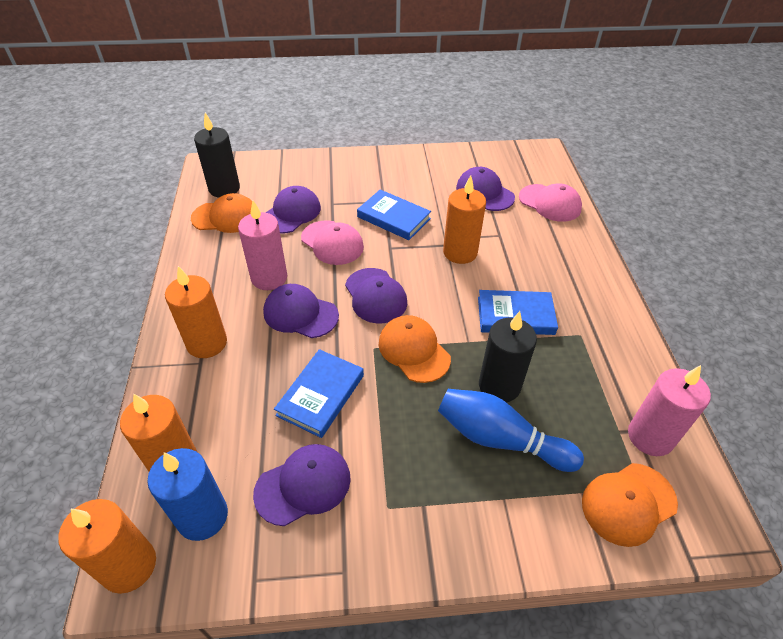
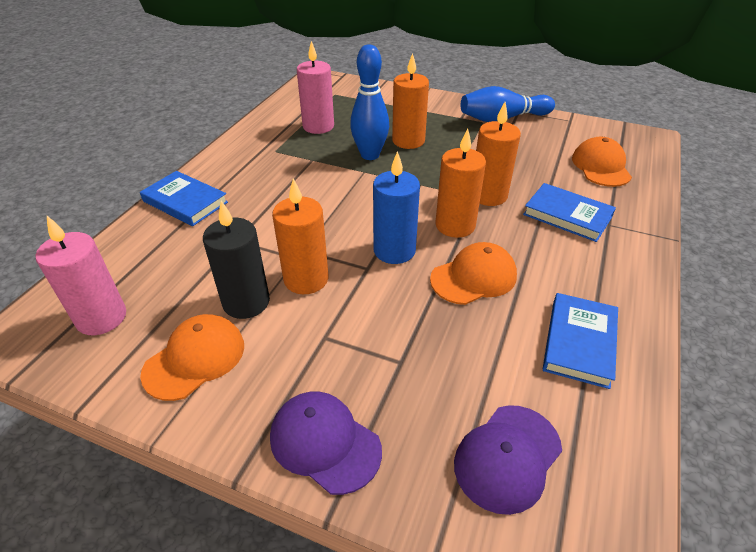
black candle: [194,113,240,197] [479,311,537,402] = 2 -> [203,201,270,319] = 1
blue bowling pin: [438,389,584,472] = 1 -> [350,44,389,160] [460,86,555,122] = 2
pink cap: [301,220,364,265] [519,183,582,222] = 2 -> none = 0
purple cap: [253,444,351,526] [263,284,339,338] [266,186,321,234] [345,268,407,323] [456,167,515,211] = 5 -> [270,392,382,495] [454,405,562,515] = 2

